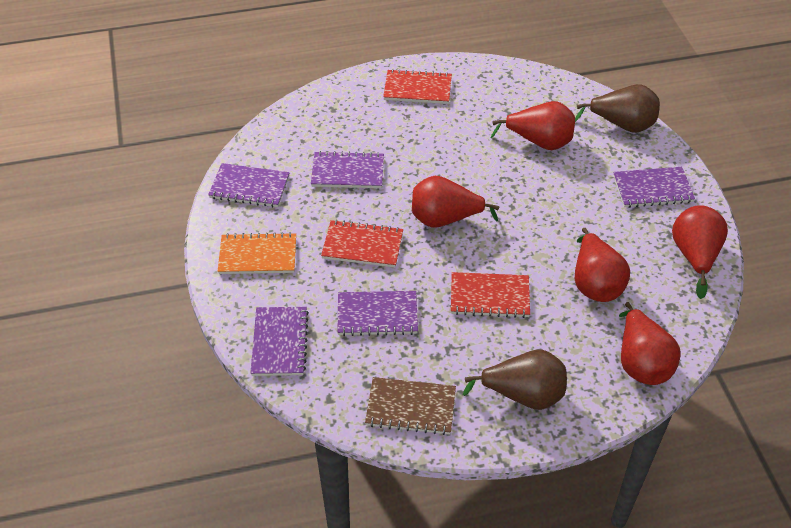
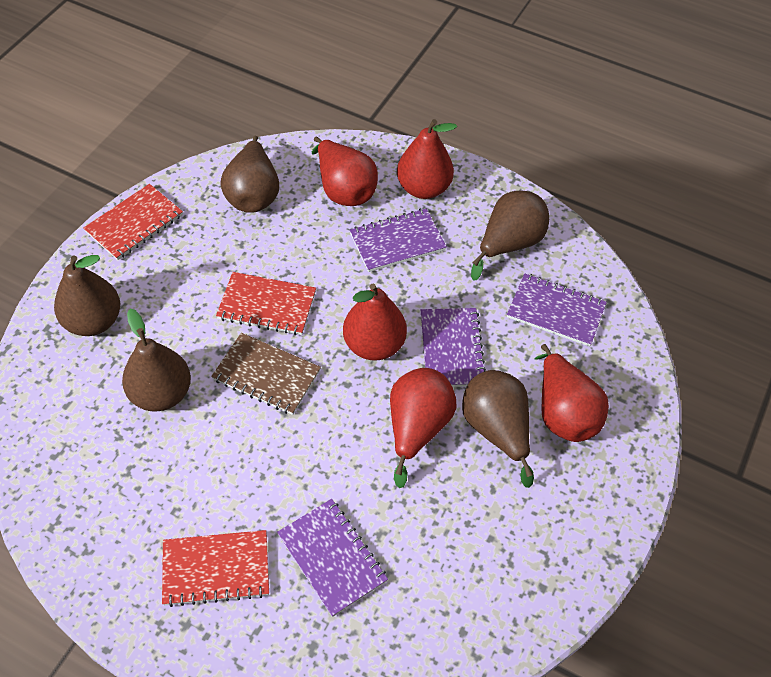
brown pear: [463,350,567,410] [575,84,660,133] = 2 -> [54,255,120,336] [122,309,191,412] [221,136,279,213] [462,370,534,488] [471,191,549,281] = 5
orange notebook: [218,232,296,274] = 1 -> none = 0
purple notebook: [208,163,289,207] [250,307,309,376] [311,151,384,188] [338,291,418,336] [613,167,695,208] = 5 -> [277,499,388,617] [350,209,447,272] [421,308,486,387] [507,274,607,347] = 4

